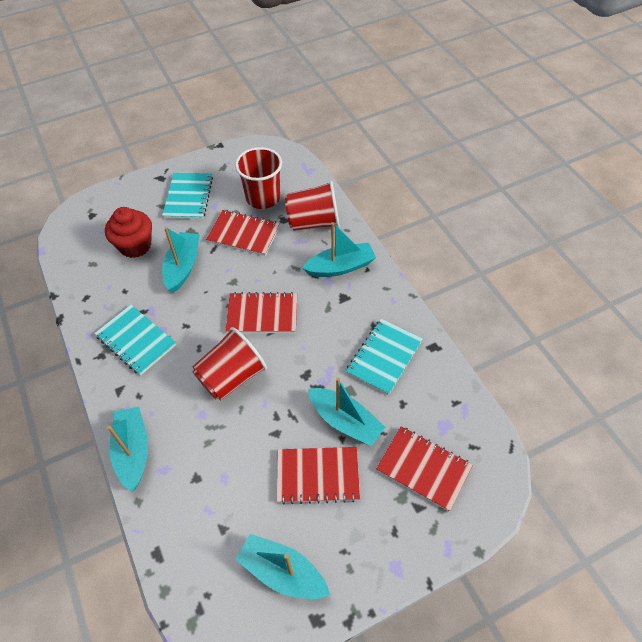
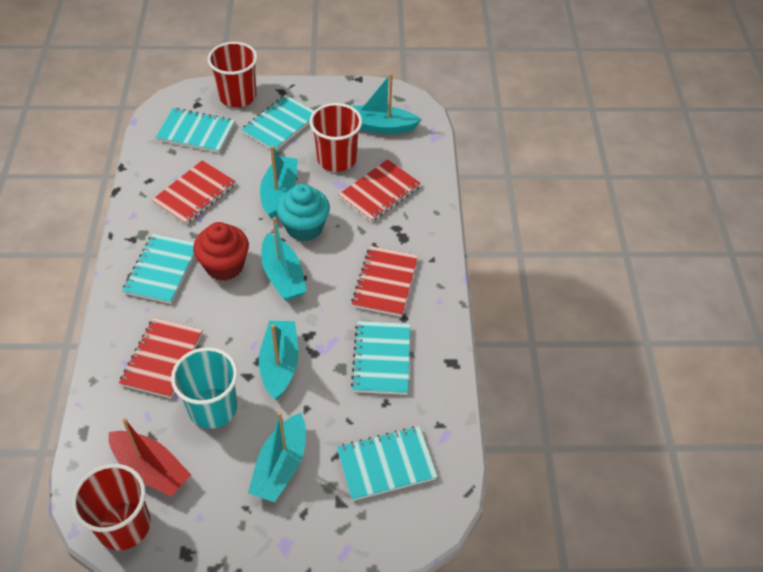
red boat: none = 0 -> [109,418,191,496] = 1
turquoise cup: none = 0 -> [171,347,238,429] = 1
turquoise cupcake: none = 0 -> [277,184,330,242] = 1
turquoise notebook: [95,305,176,375] [162,173,213,219] [346,319,423,395] = 3 -> [122,234,194,304] [156,108,235,153] [241,95,314,150] [337,426,438,501] [351,321,410,395] = 5

